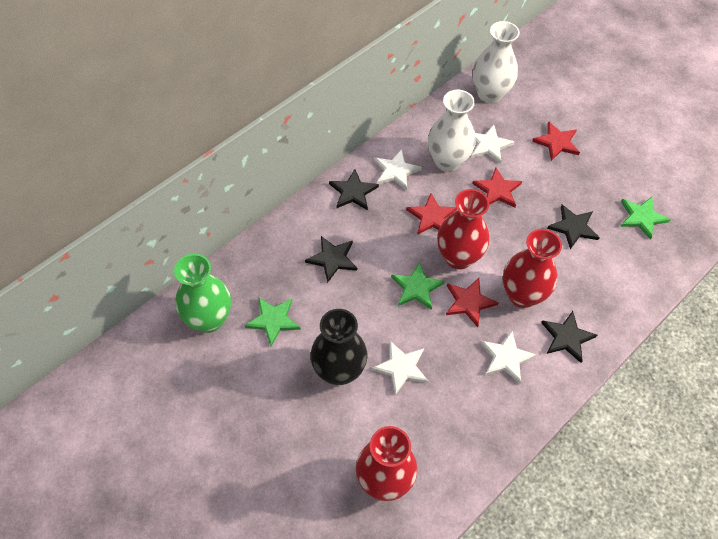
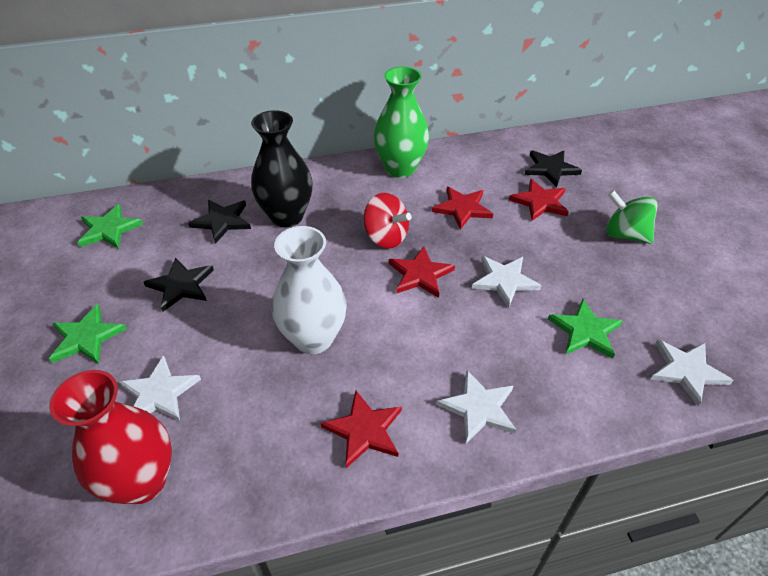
black star: [305,236,357,283] [329,169,379,210] [541,311,597,363] [547,205,600,249] = 4 -> [144,257,214,312] [188,200,251,244] [525,151,582,187] = 3
green spinning top: none = 0 -> [606,190,657,244] = 1
red spinning top: none = 0 -> [364,193,412,248] = 1
red vase: [356,426,417,501] [437,189,489,270] [503,229,562,308] = 3 -> [50,370,172,504] = 1
white vase: [428,90,476,172] [473,21,520,104] = 2 -> [272,226,347,354] = 1

